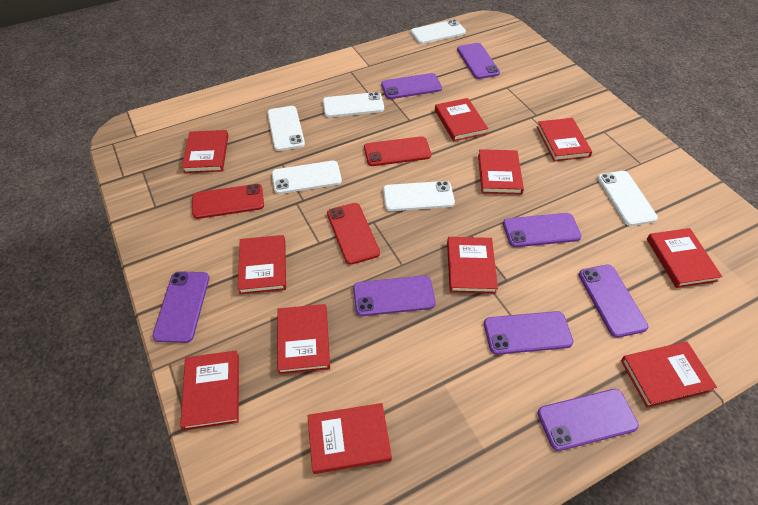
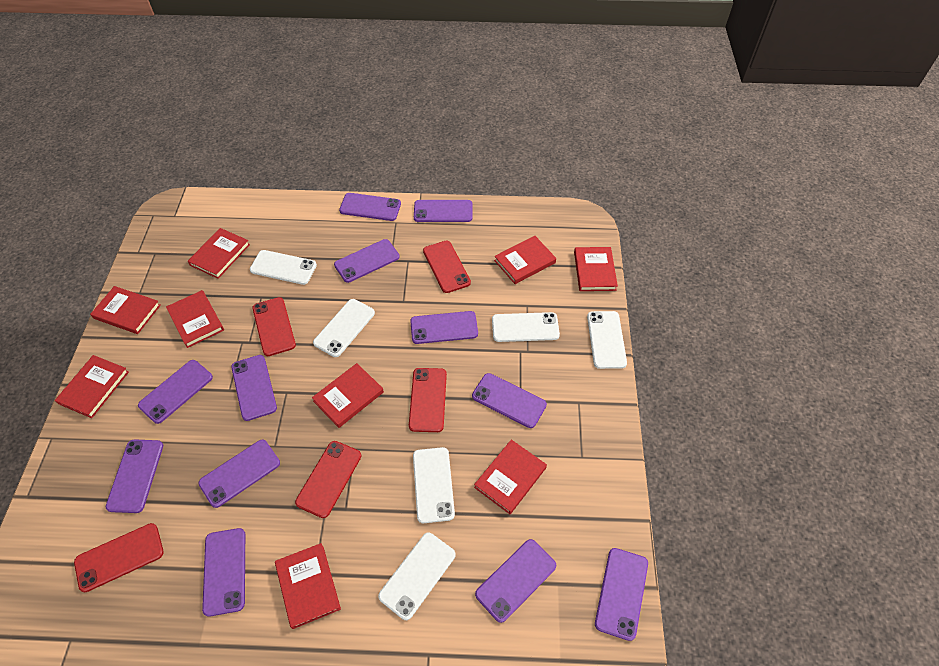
purple phone: [152,271,209,343] [353,275,436,316] [381,73,442,99] [457,43,500,79] [484,311,573,355] [503,213,582,247] [538,389,639,451] [579,265,648,338] = 8 -> [106,439,163,513] [138,360,213,424] [198,440,280,508] [202,528,245,617] [231,355,277,421] [334,239,400,283] [339,193,401,221] [410,311,478,344] [414,200,472,222] [472,373,547,428] [475,539,556,623] [595,548,648,641] = 12
red book: [180,350,239,431] [182,130,228,173] [238,235,286,294] [277,304,330,374] [307,403,392,474] [435,98,488,141] [447,237,498,294] [478,149,524,195] [537,118,592,161] [621,341,717,408] [647,228,723,288] = 11 -> [55,355,129,418] [90,286,161,334] [166,290,224,348] [188,228,250,279] [275,543,341,629] [312,363,384,428] [474,440,547,514] [494,236,556,284] [574,247,618,291] = 9
red phone: [192,184,264,219] [327,203,380,265] [364,136,431,166] = 3 -> [74,523,164,592] [252,297,296,356] [295,441,361,518] [409,368,447,432] [423,241,471,293] = 5

